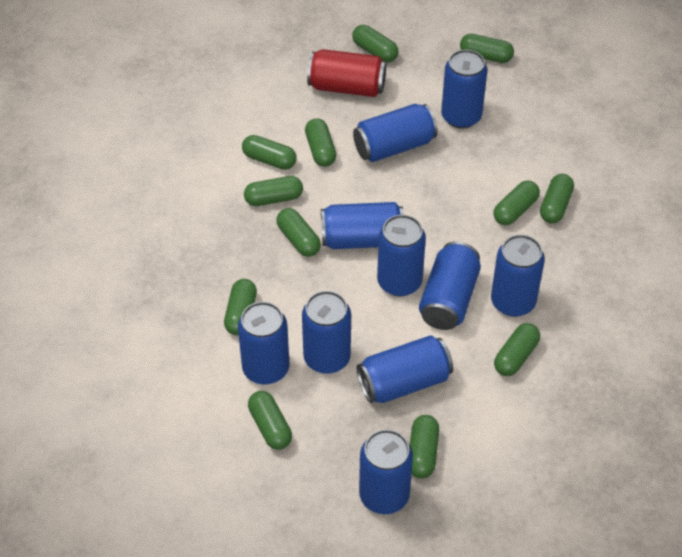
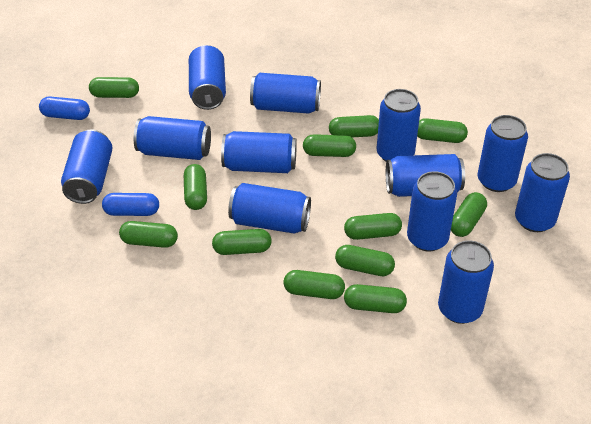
blue can: [238,302,289,385] [302,291,351,374] [321,202,404,249] [353,104,438,162] [357,335,453,403] [359,429,413,514] [377,215,426,297] [419,241,481,330] [441,49,487,129] [491,235,545,317] = 10 -> [61,130,113,204] [134,116,211,160] [189,45,226,110] [221,131,297,173] [228,183,311,234] [250,73,321,114] [377,89,421,162] [386,154,465,197] [407,171,457,252] [438,240,494,324] [478,115,528,192] [515,153,570,232] = 12
blue capsule: none = 0 -> [39,96,90,120] [102,193,159,216] = 2
red can: [307,49,386,97] = 1 -> none = 0

